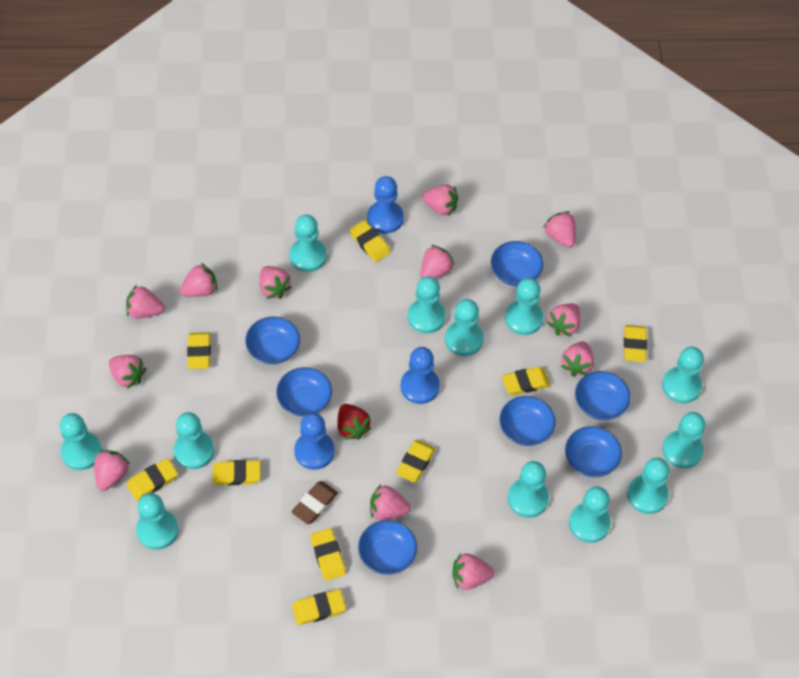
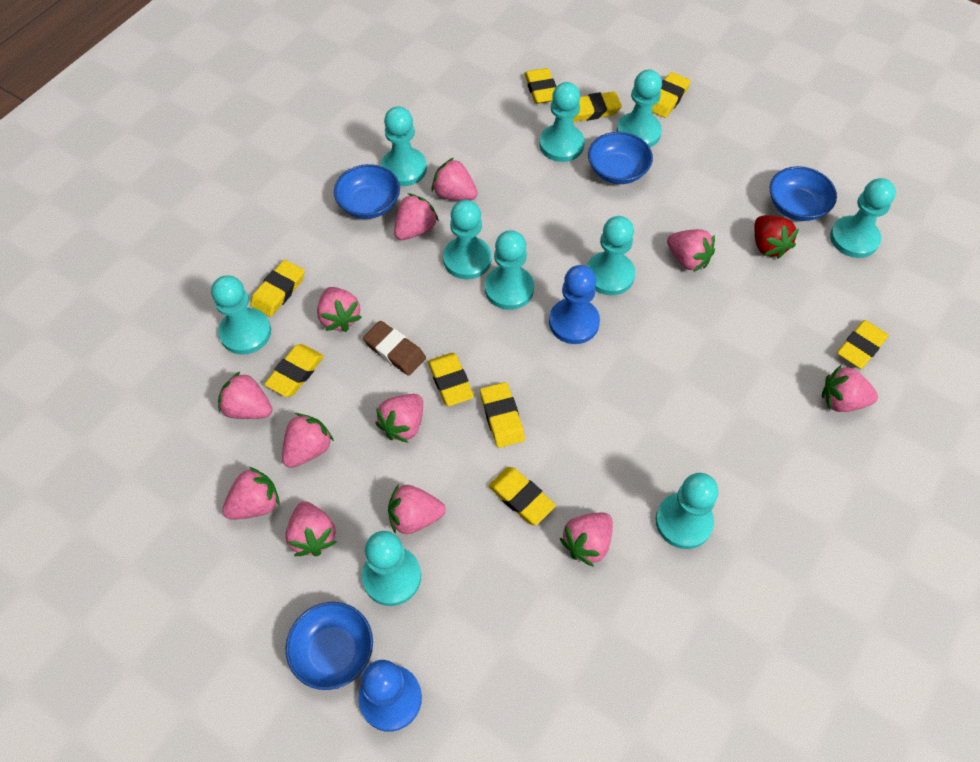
blue bowl: [245,316,300,364] [276,367,332,417] [358,520,417,575] [491,241,543,286] [500,396,556,446] [565,426,622,477] [575,371,631,420] = 7 -> [286,602,373,690] [334,164,400,219] [588,132,653,184] [770,166,837,221] = 4
blue pawn: [294,413,335,470] [367,176,404,234] [401,347,440,404] = 3 -> [358,660,422,732] [549,265,600,344] = 2
turquoise pawn: [60,413,102,470] [136,493,179,550] [173,412,214,469] [289,215,327,272] [408,276,446,334] [445,299,484,356] [505,278,543,335] [508,461,549,518] [569,486,611,543] [627,458,670,514] [662,347,704,403] [663,412,705,469] = 12 -> [211,275,271,355] [362,531,421,606] [381,106,427,186] [443,200,492,279] [485,230,534,310] [540,82,585,162] [587,216,635,295] [616,70,662,147] [655,473,719,549] [830,178,896,258] = 10

